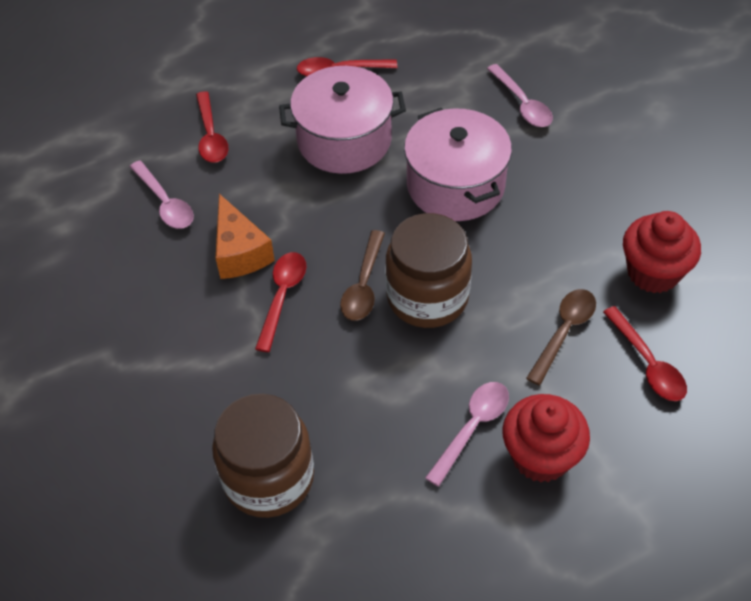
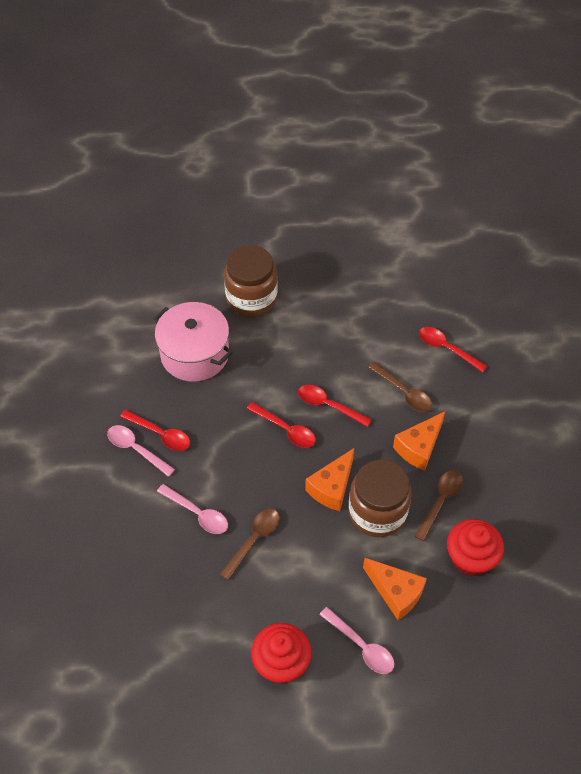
brown spoon: [340,230,385,321] [526,289,596,385] = 2 -> [220,509,280,580] [368,362,432,412] [414,470,463,541] = 3
orange cheese: [216,194,275,279] = 1 -> [305,448,354,511] [363,558,427,620] [393,412,445,471] = 3
pink pot: [279,66,406,174] [404,108,512,221] = 2 -> [153,302,232,382] = 1

